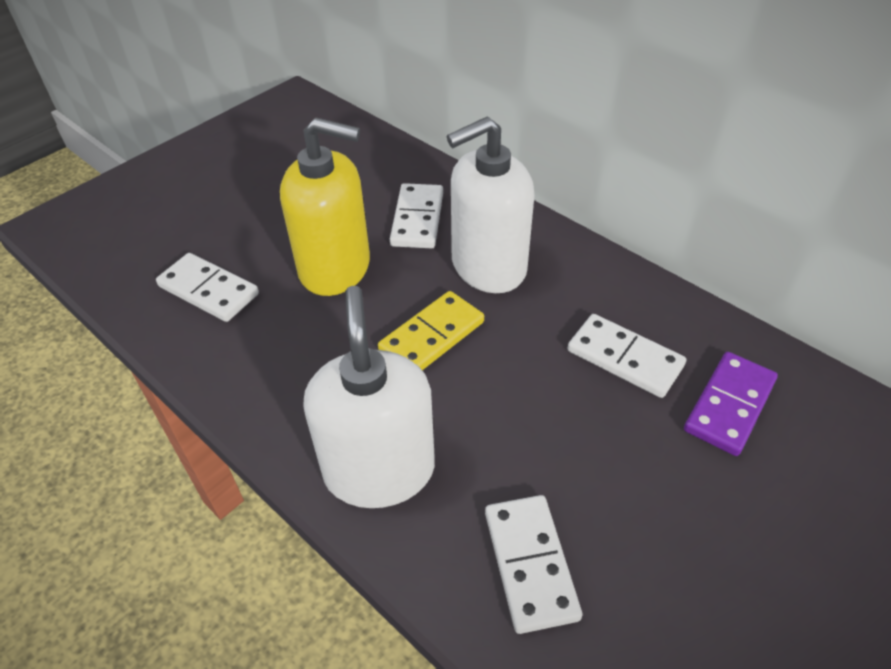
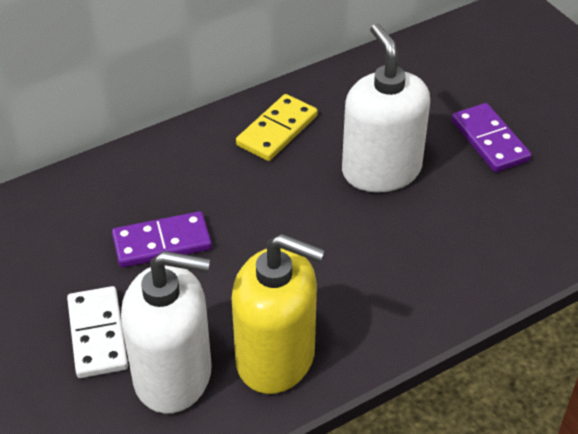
purple domino: [684,352,778,456] = 1 -> [112,211,212,268] [451,103,532,172] = 2
white domino: [156,253,259,322] [390,183,443,248] [485,495,582,634] [567,314,686,398] = 4 -> [67,286,128,378] = 1

